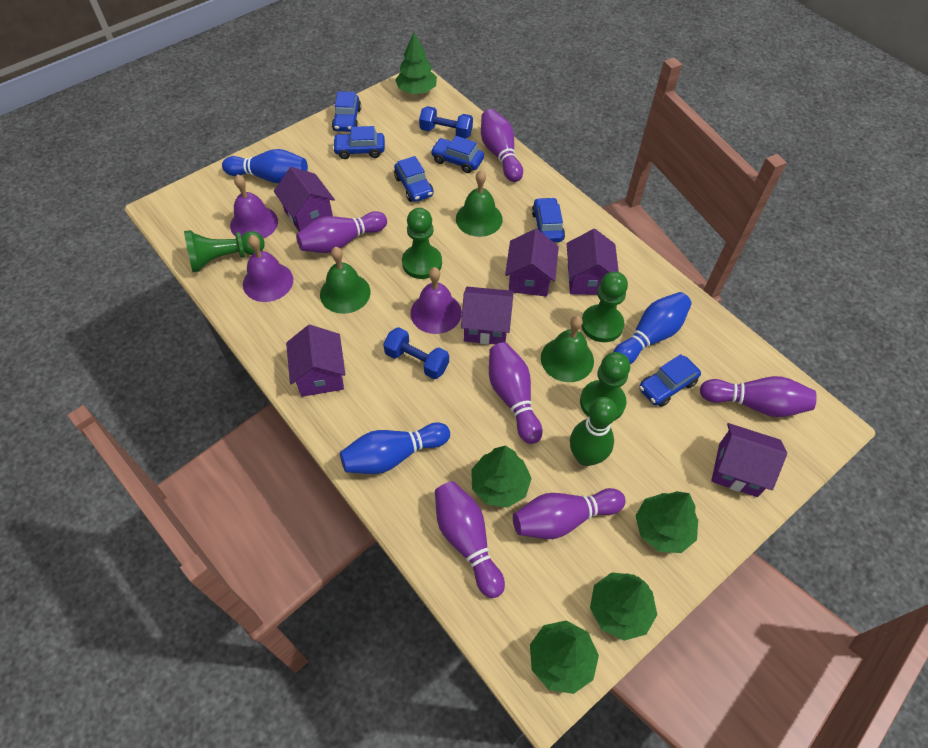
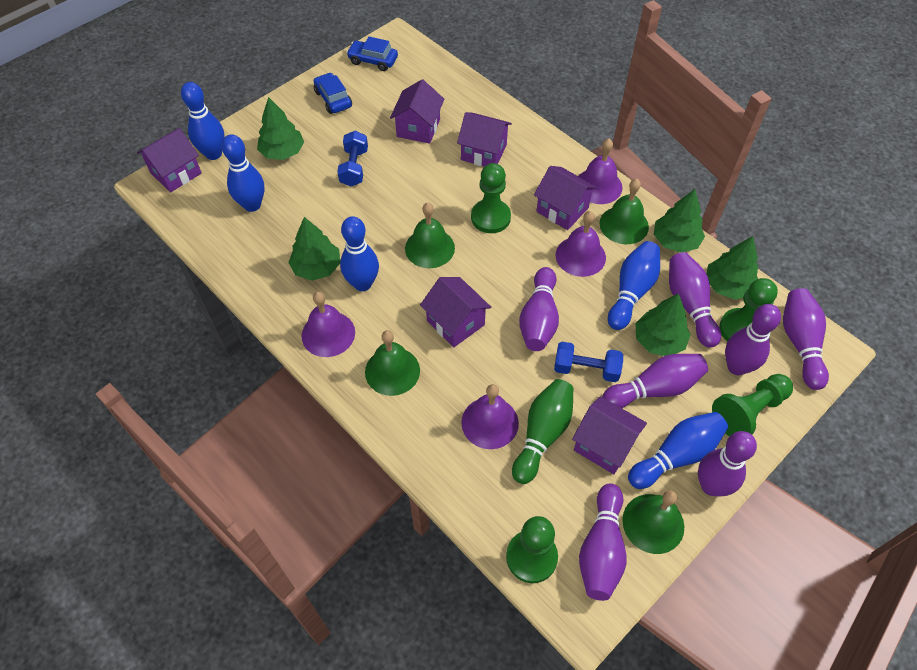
blue bowling pin: [222,149,308,184] [340,422,450,474] [613,292,692,364] = 3 -> [181,82,225,160] [222,134,264,212] [340,216,379,291] [608,241,660,330] [628,412,728,489] = 5
blue car: [332,91,361,132] [333,126,385,159] [394,156,434,202] [431,136,484,173] [532,197,565,242] [639,354,701,407] = 6 -> [314,73,352,114] [346,37,398,71] = 2
green bell: [320,247,371,314] [456,170,503,237] [541,316,594,382] = 3 -> [365,330,420,396] [405,203,455,268] [599,179,649,244] [622,490,684,554] = 4
purple bell: [230,174,278,239] [243,235,293,302] [410,267,462,334] = 3 -> [302,292,355,357] [461,384,519,449] [556,211,606,277] [579,139,623,204] = 4
purple bowling pin: [296,211,387,253] [435,481,505,598] [481,109,523,182] [489,342,542,444] [513,488,626,539] [700,376,817,417] = 6 -> [519,267,559,351] [579,483,626,601] [602,354,708,408] [669,252,721,348] [698,431,757,496] [725,304,781,375] [783,288,829,390] = 7

